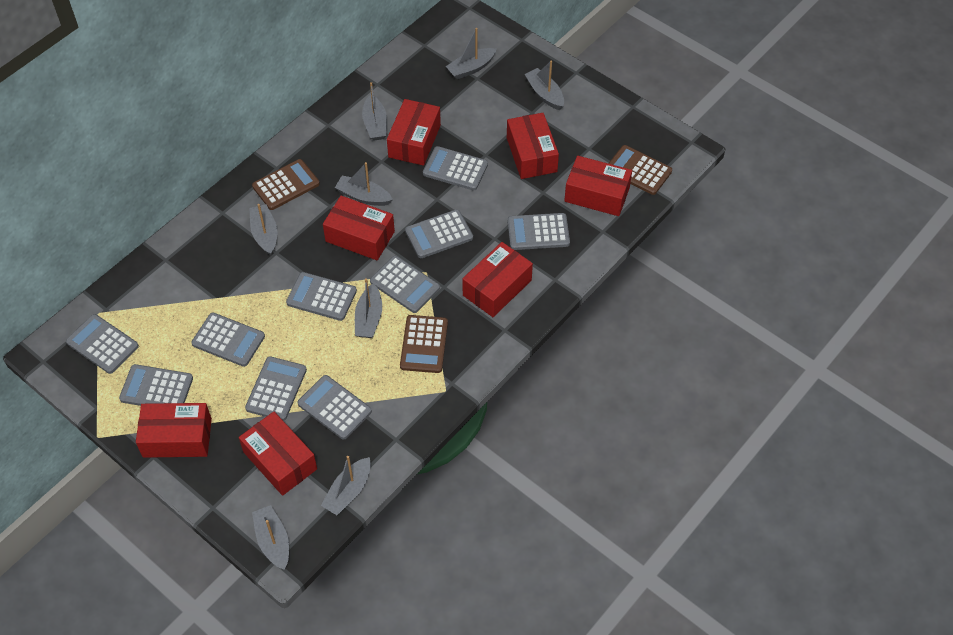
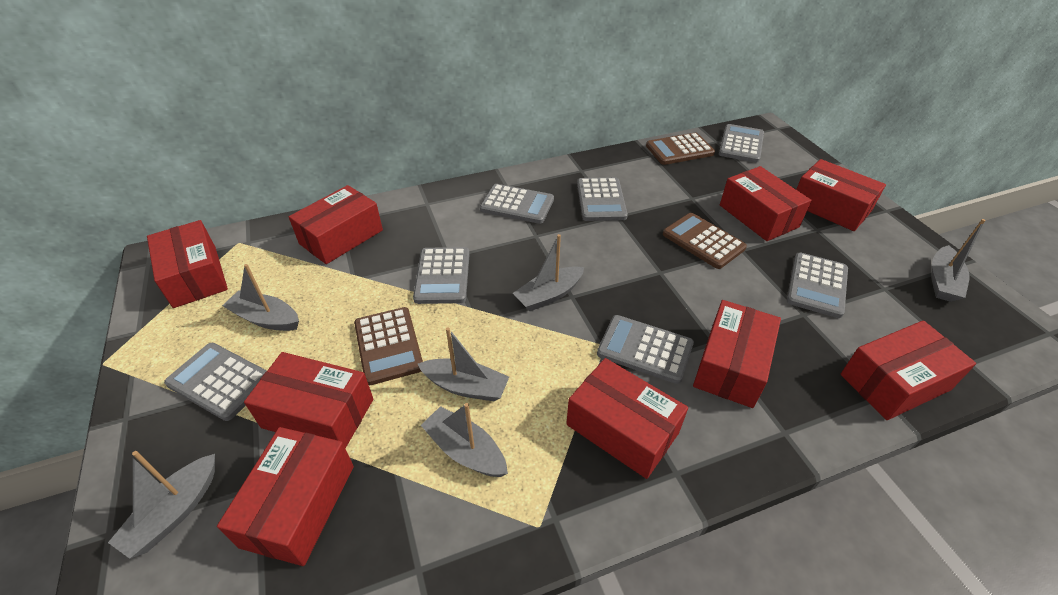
grey boat: [249,204,278,255] [252,505,289,570] [321,456,371,515] [335,162,393,206] [355,278,382,338] [362,82,387,140] [446,28,496,79] [525,60,564,110] = 8 -> [108,451,215,559] [222,264,299,331] [418,327,509,401] [421,403,508,477] [513,234,584,311] [931,219,986,302] = 6
grey calculator: [66,314,139,374] [119,364,193,406] [191,313,265,367] [245,357,307,421] [286,272,357,321] [298,375,372,439] [370,256,440,313] [405,209,473,258] [423,146,488,190] [507,213,570,250] = 10 -> [164,343,267,421] [413,247,470,304] [480,184,554,224] [577,177,628,221] [597,315,694,384] [719,124,764,163] [787,253,848,318] = 7
red box: [136,403,212,458] [239,411,317,496] [323,196,395,260] [387,99,441,166] [462,242,533,317] [507,113,559,179] [564,156,632,216] = 7 -> [147,220,228,308] [217,427,354,566] [244,352,373,449] [289,185,383,264] [566,358,688,479] [693,300,781,408] [720,166,811,241] [796,159,886,231] [840,320,976,420] = 9

